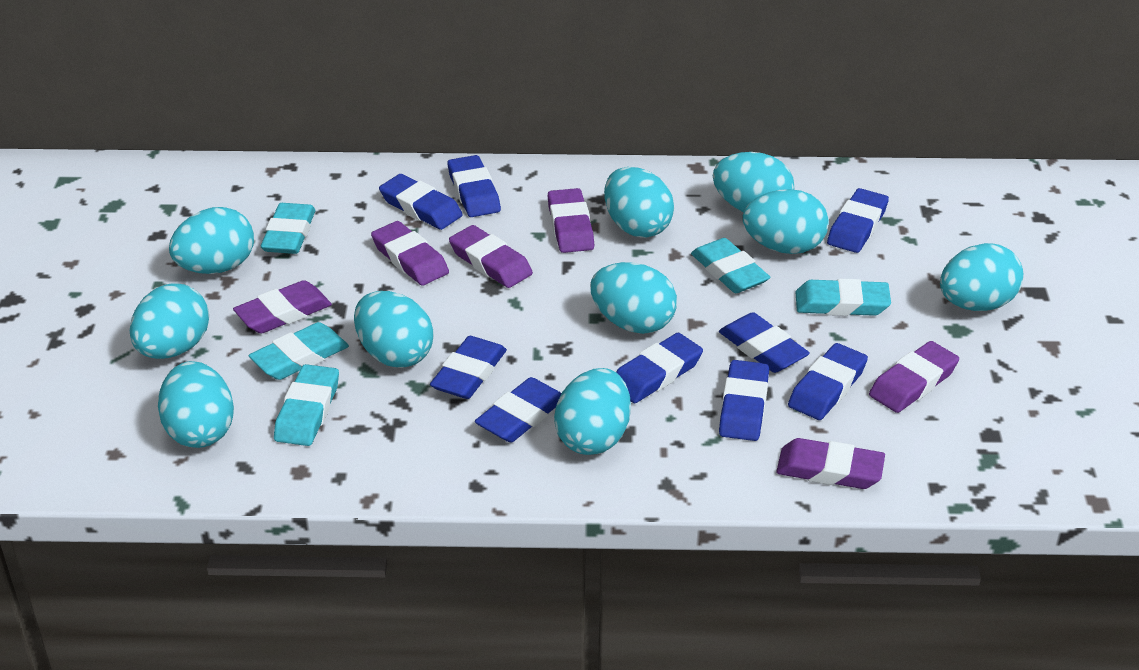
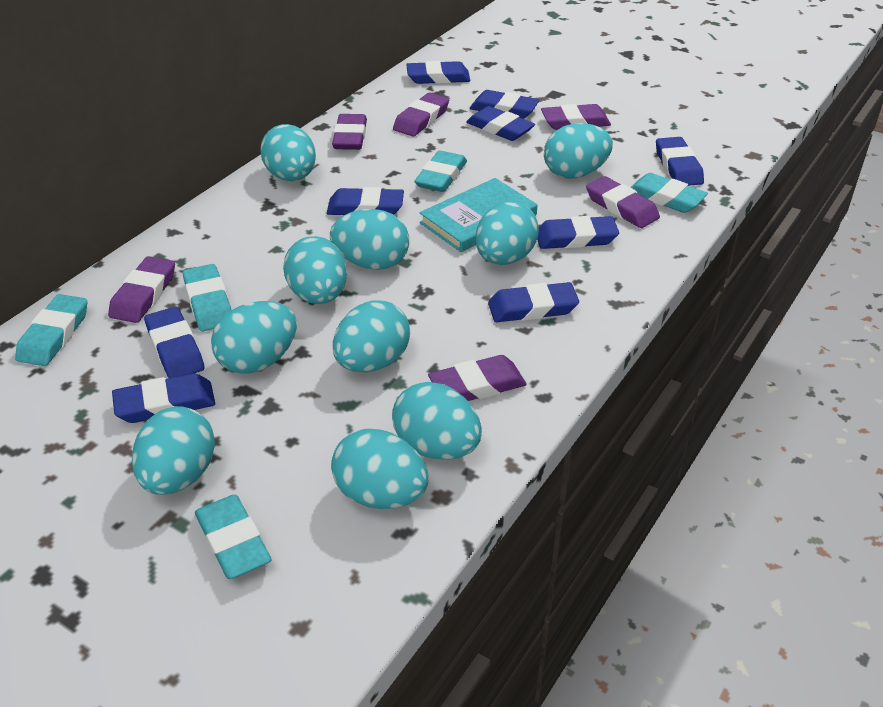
turquoise book: none = 0 -> [420,178,537,252] = 1

